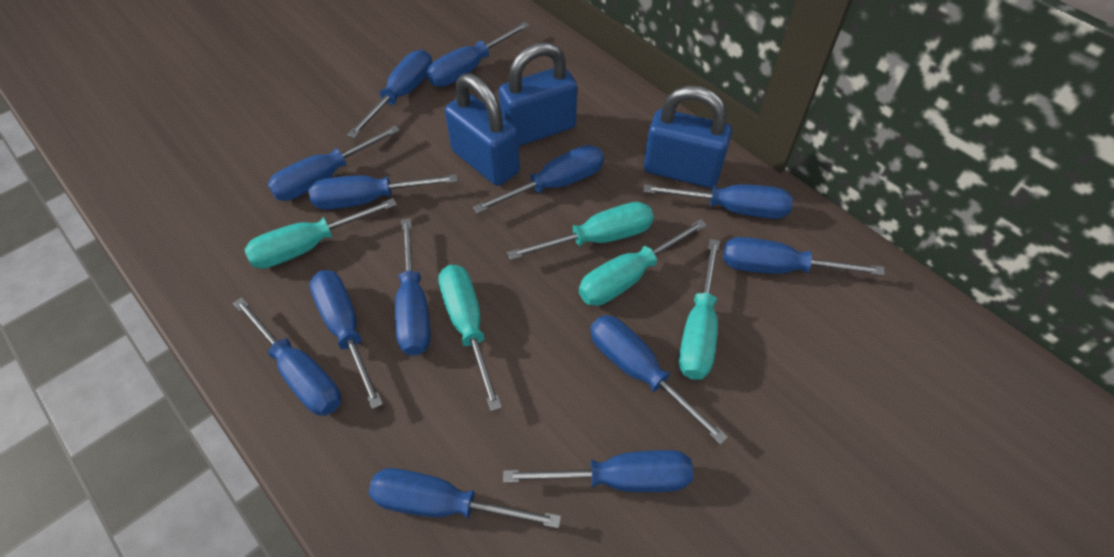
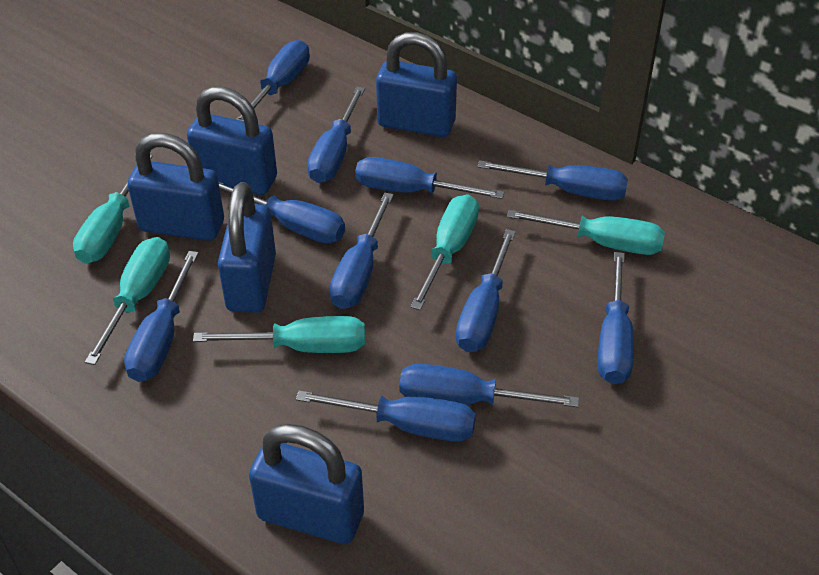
blue padlock: [445,73,520,186] [499,42,577,146] [644,86,732,188] = 3 -> [127,133,224,241] [187,87,277,195] [218,182,276,313] [249,424,364,544] [376,32,457,137] = 5
blue screwdriver: [233,297,341,416] [267,125,400,201] [309,174,458,210] [309,270,383,409] [347,50,432,138] [369,468,561,528] [395,218,431,356] [426,22,530,87] [473,145,604,214] [503,450,693,492] [590,315,728,445] [643,184,793,219] [723,237,884,276] = 13 -> [124,251,198,382] [219,182,345,243] [236,40,310,121] [296,390,476,442] [307,86,365,183] [329,192,394,309] [355,157,504,199] [399,364,579,407] [456,229,516,352] [477,160,628,201] [598,252,634,384] = 11

